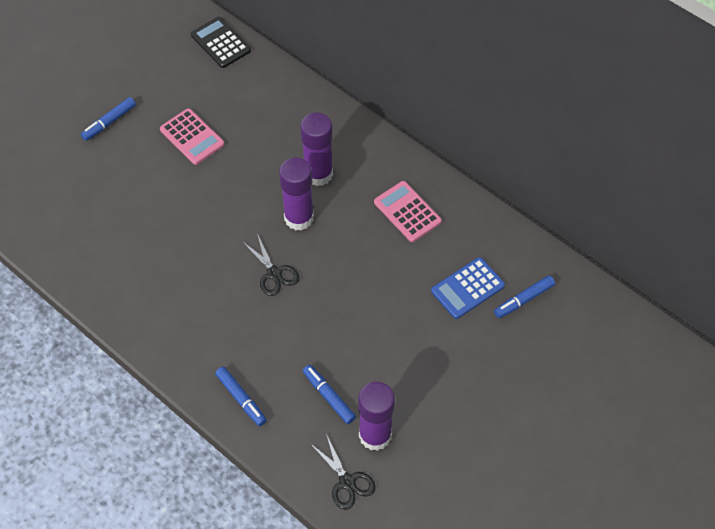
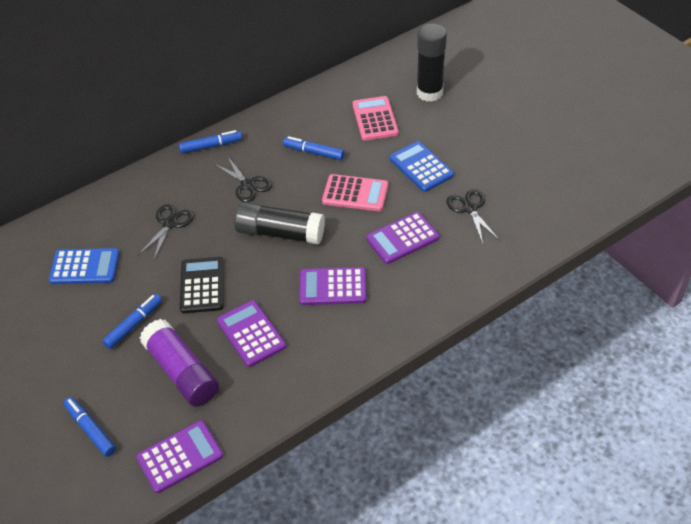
black glue stick: none = 0 -> [234,202,325,245] [417,23,447,102] = 2
black scissors: [242,233,300,296] [310,434,376,510] = 2 -> [138,204,194,260] [214,156,272,202] [446,189,499,243] = 3
blue calculator: [431,257,505,319] = 1 -> [49,248,120,284] [390,141,454,192] = 2
purple calculator: none = 0 -> [136,420,223,493] [217,300,286,367] [299,267,367,305] [366,212,440,264] = 4
purple glue stick: [279,157,314,231] [300,113,333,186] [358,382,395,451] = 3 -> [140,319,219,406] = 1

